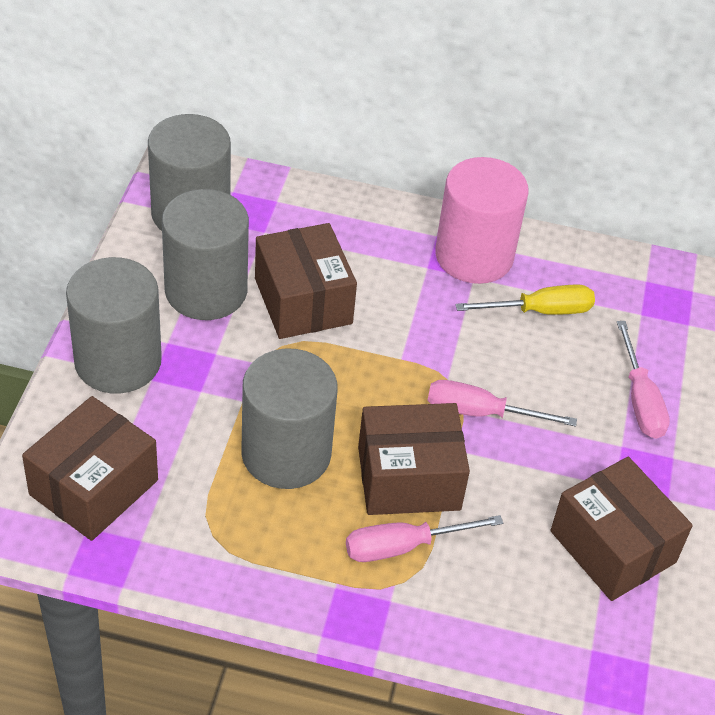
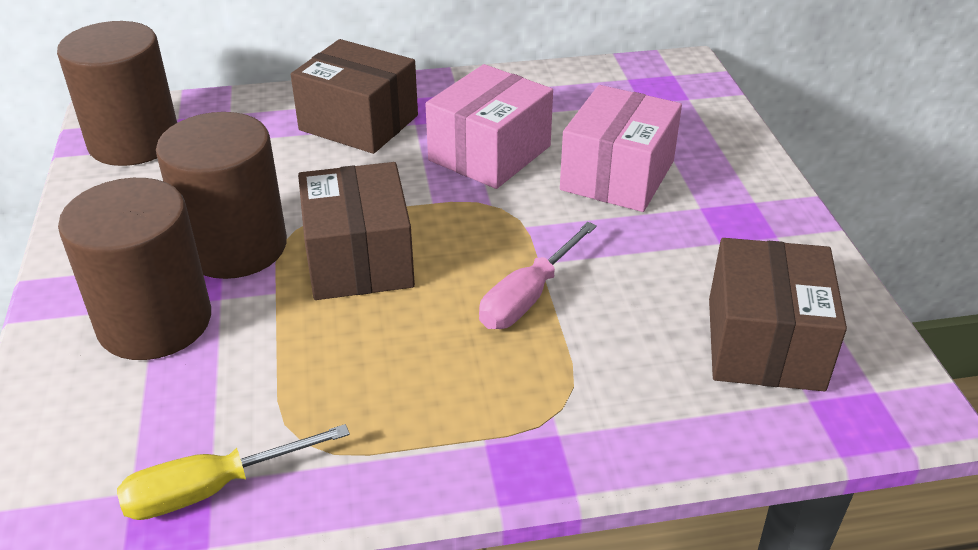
brown box: [22,396,158,541] [255,223,357,339] [358,403,470,515] [550,457,693,601] = 4 -> [291,39,418,154] [298,162,415,300] [709,238,847,391] = 3
brown cylinder: none = 0 -> [57,21,177,166] [58,178,211,360] [156,112,287,279] = 3
grey cylinder: [66,257,162,394] [148,114,231,231] [162,189,249,320] [241,348,338,489] = 4 -> none = 0
pink box: none = 0 -> [425,64,553,189] [560,85,682,212] = 2
pink cylinder: [435,157,529,284] = 1 -> none = 0
pink screwdriver: [346,515,503,562] [427,380,577,427] [617,321,670,439] = 3 -> [479,222,597,329] = 1

